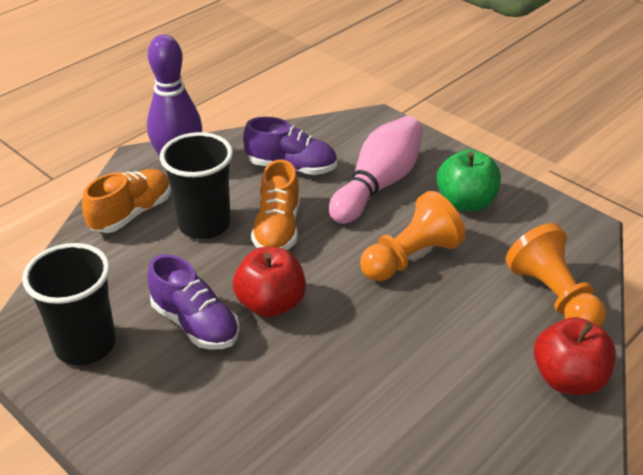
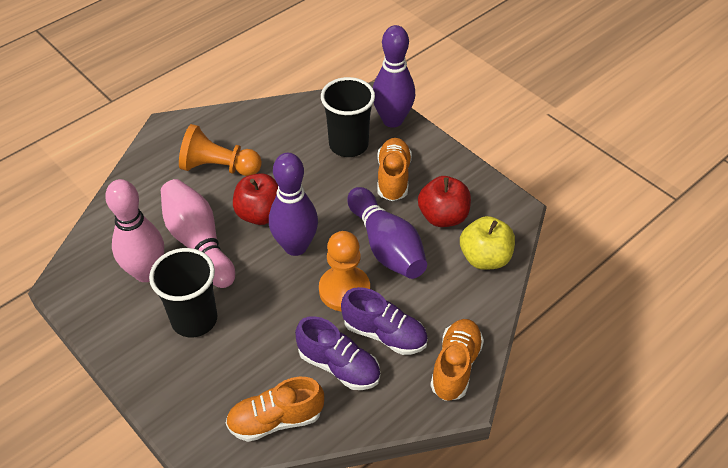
green apple: [437,149,501,211] = 1 -> none = 0
orange shoe: [82,169,171,233] [251,159,300,250] = 2 -> [226,377,324,442] [377,138,412,201] [430,319,484,401] = 3
pink bowling pin: [329,116,423,224] = 1 -> [105,179,164,282] [161,179,235,288] = 2
purple bowling pin: [147,35,202,157] = 1 -> [269,153,318,256] [347,187,427,279] [373,25,415,128] = 3
yellow apple: none = 0 -> [460,216,515,270] = 1

